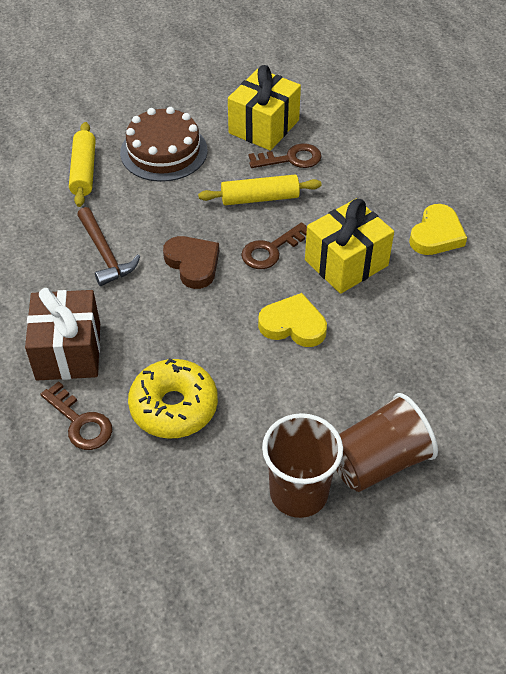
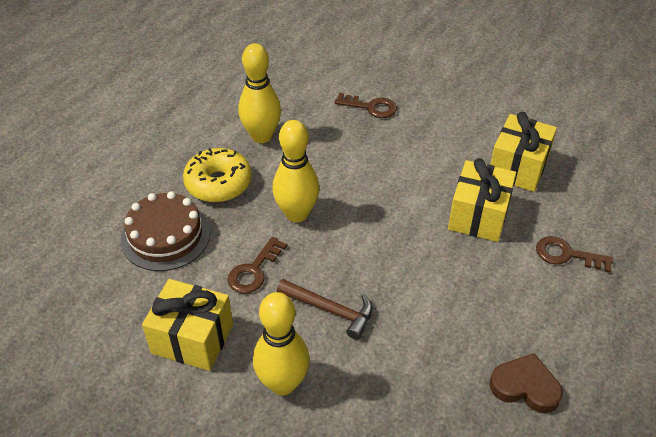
brown cup: [262,413,343,518] [336,393,438,492] = 2 -> none = 0
brown gift: [25,288,100,380] = 1 -> none = 0
yellow bowling pin: none = 0 -> [238,43,281,143] [253,292,310,395] [273,120,319,222] = 3
yellow gift: [228,65,301,151] [305,199,394,294] = 2 -> [142,279,233,371] [448,158,516,242] [490,112,557,192] = 3
yellow heart: [258,293,327,347] [409,204,467,255] = 2 -> none = 0
yellow rolling pin: [69,122,96,207] [198,175,321,205] = 2 -> none = 0

